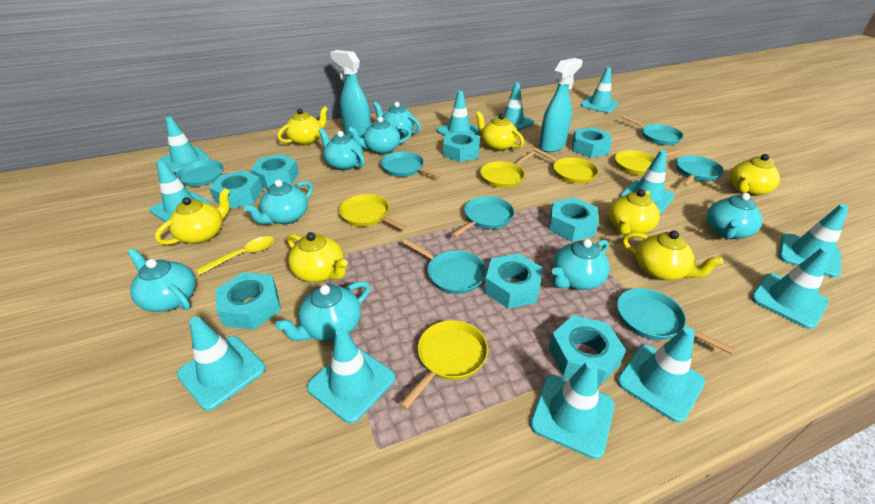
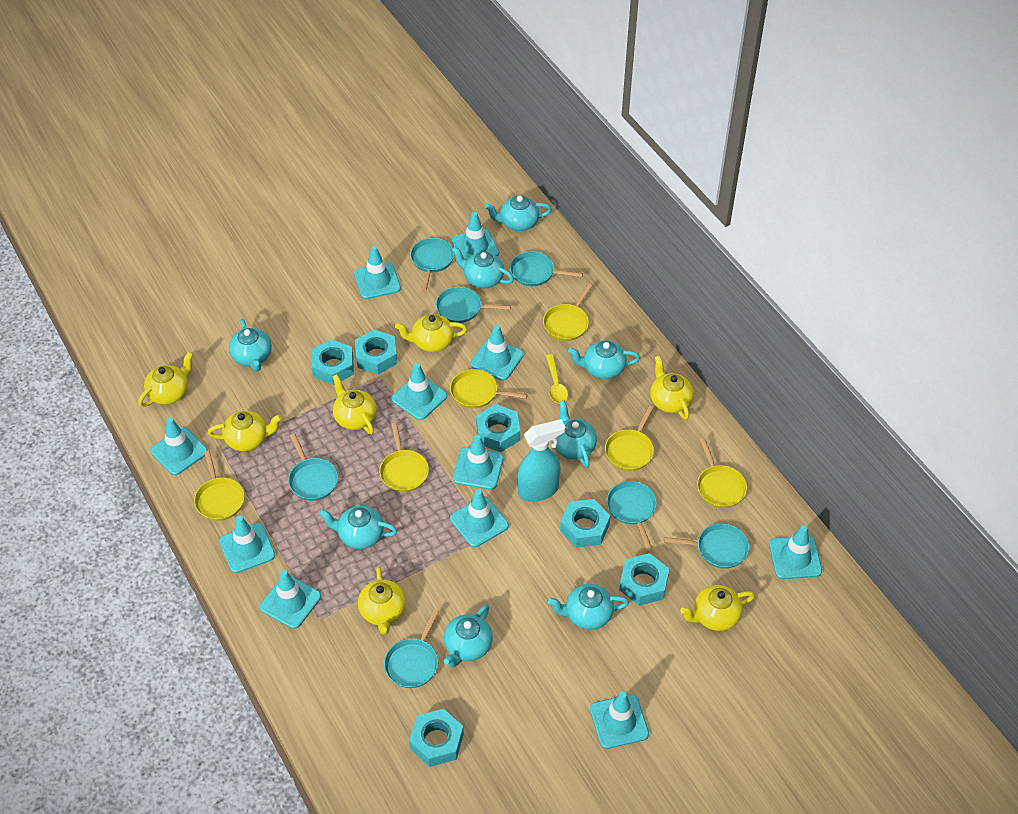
turquoise nut: [209,170,263,209] [215,272,281,330] [250,154,299,189] [443,131,480,162] [484,253,543,309] [549,198,599,241] [549,315,626,386] [572,127,612,158] = 8 -> [312,339,354,385] [355,329,397,375] [409,709,464,767] [476,404,520,452] [560,499,610,548] [619,553,669,606] = 6
turquoise spray bottle: [330,50,371,139] [539,58,583,152] = 2 -> [517,419,566,502] = 1
turquoise traffic cone: [150,160,211,222] [161,116,210,173] [177,317,265,411] [307,328,395,423] [437,90,481,136] [491,82,534,131] [530,360,615,459] [581,67,619,113] [617,327,705,423] [620,150,675,213] [751,247,831,329] [779,204,849,278] = 12 -> [150,418,208,475] [219,516,275,573] [260,570,321,629] [354,246,401,299] [391,363,447,420] [450,489,509,547] [451,212,499,260] [453,435,503,490] [470,325,524,380] [590,692,649,749] [769,525,822,579] = 11
yellow pan: [339,194,407,231] [400,320,488,410] [480,151,535,188] [533,148,598,184] [615,149,680,175] = 5 -> [194,451,245,521] [379,423,429,492] [450,369,528,408] [543,284,592,341] [605,406,654,471] [697,438,747,508] = 6

